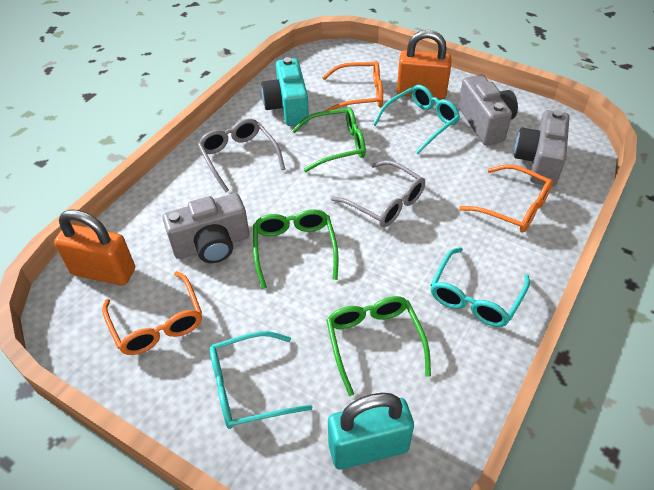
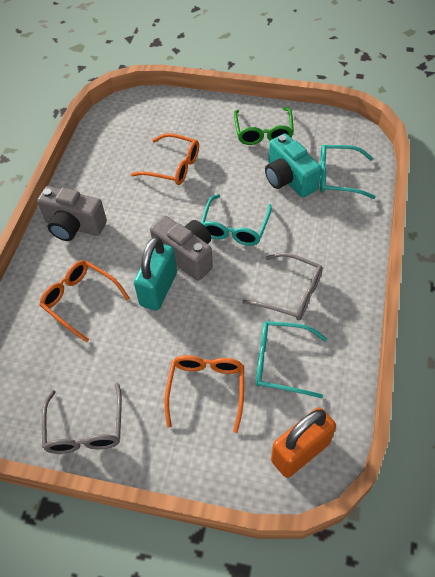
green glasses: [253,209,339,289] [292,107,366,172] [326,296,431,396] = 3 -> [234,107,294,145] = 1
grey camera: [163,193,249,263] [458,74,518,145] [514,110,570,186] = 3 -> [37,186,107,241] [150,216,213,281] = 2
orange padlock: [54,209,135,286] [397,30,452,99] = 2 -> [271,407,336,478] = 1

